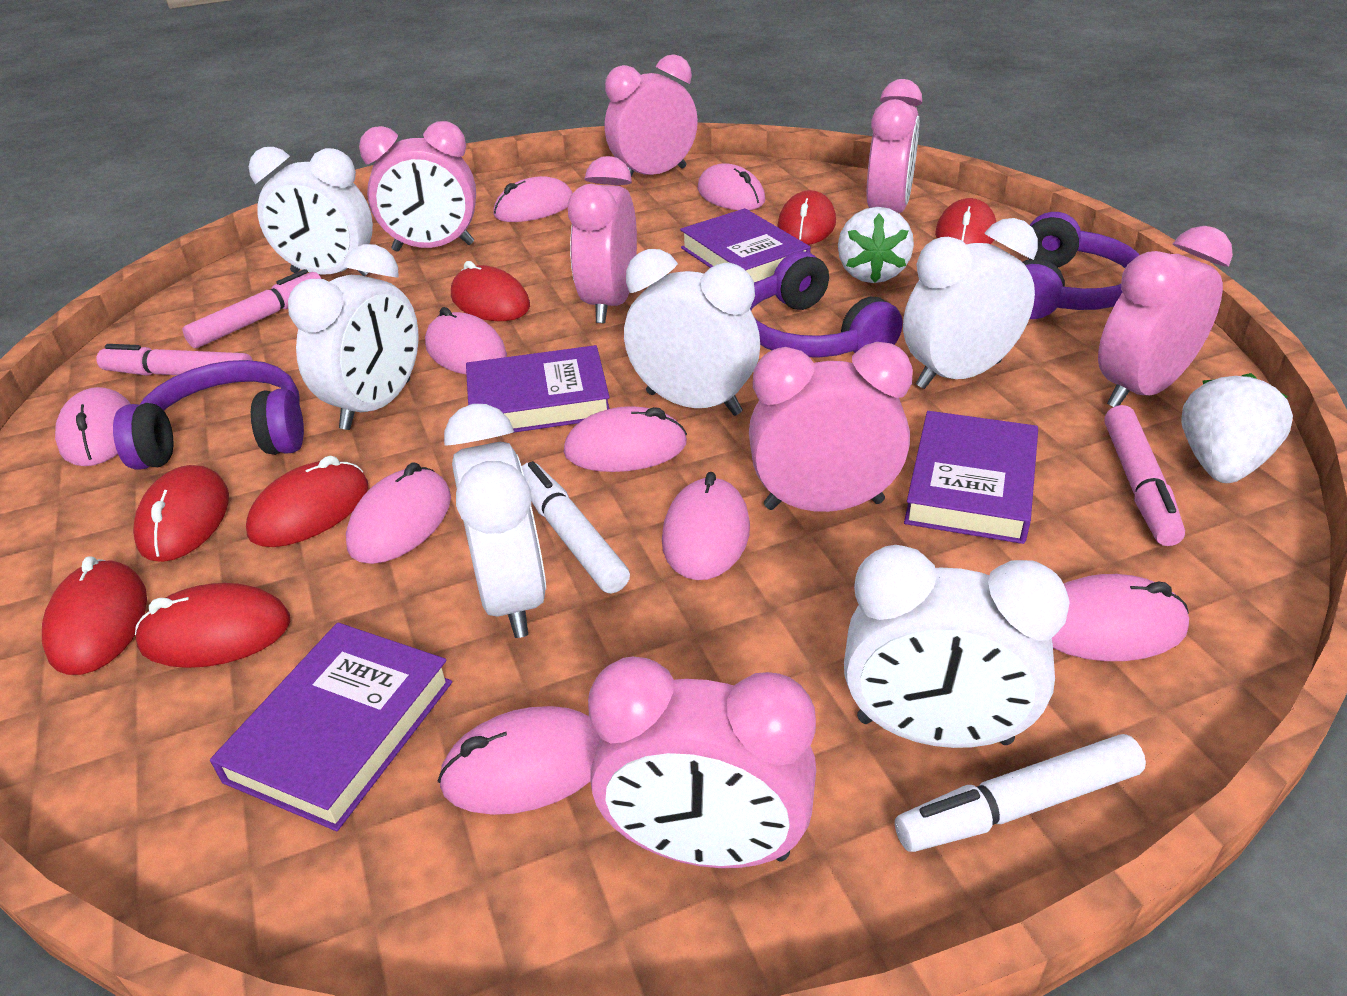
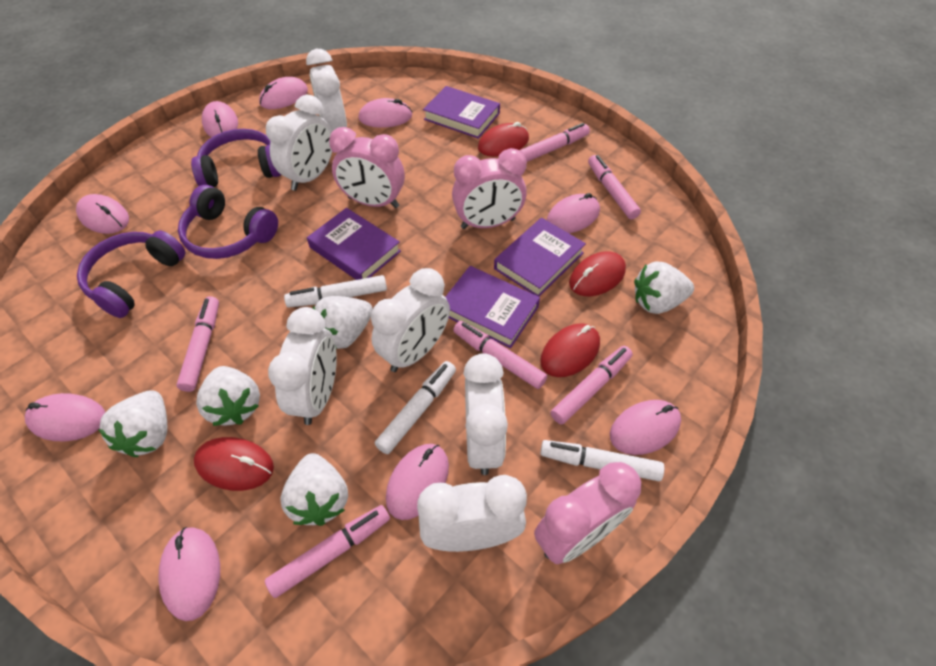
pink clock: [359,121,476,252] [568,156,637,323] [588,656,816,868] [605,54,698,176] [749,342,913,512] [867,79,922,213] [1098,226,1233,407] = 7 -> [329,127,405,208] [452,148,527,229] [534,462,641,564] = 3
pink marker: [97,344,253,375] [182,269,321,348] [1104,405,1185,546] = 3 -> [176,296,219,392] [265,505,390,598] [453,321,547,389] [520,123,590,162] [550,346,633,424] [588,155,641,219] = 6
red mouse: [42,556,147,675] [133,465,229,562] [135,583,290,668] [246,456,368,547] [451,261,530,321] [777,190,836,245] [935,198,996,244] = 7 -> [194,437,274,491] [478,122,529,157] [540,323,600,377] [569,251,626,296] = 4
white marker: [522,461,630,593] [895,734,1146,852] = 2 -> [284,275,387,308] [375,361,456,454] [540,440,665,481] = 3
white strawberry: [838,207,914,283] [1181,373,1293,483] = 2 -> [98,390,167,457] [196,366,260,426] [281,453,348,526] [313,296,373,349] [634,261,694,314] = 5

